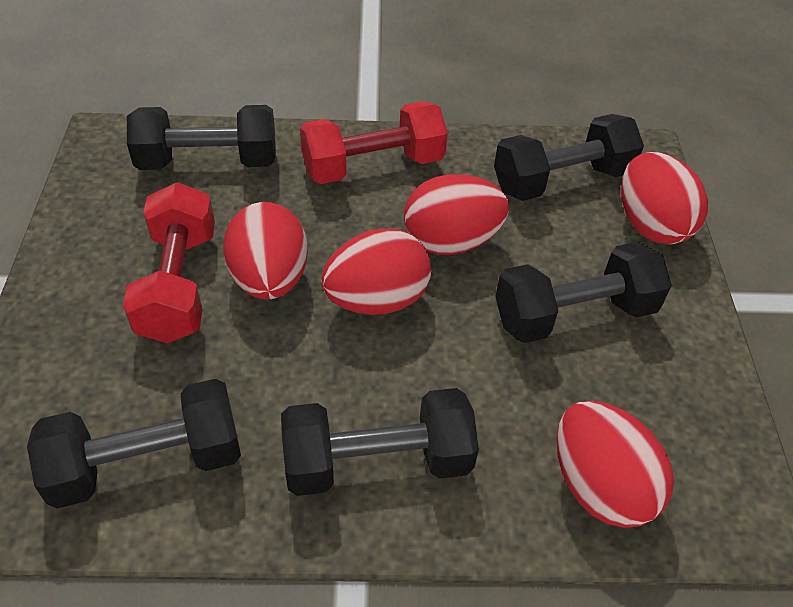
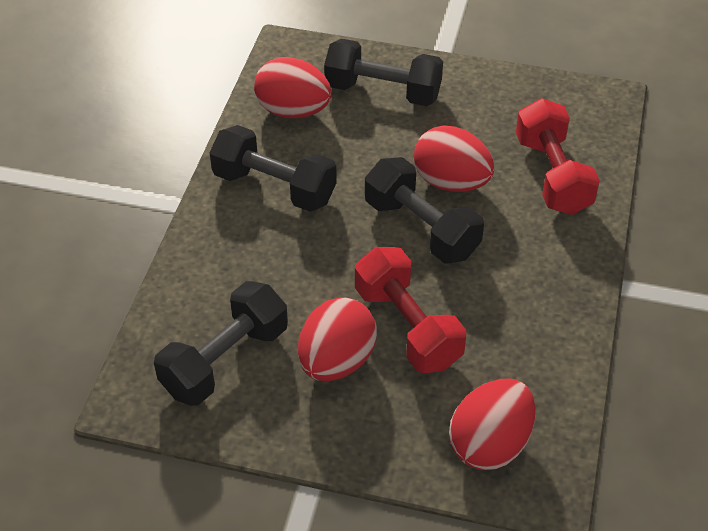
black dumbbell: [27,379,241,508] [127,105,276,170] [281,388,479,496] [494,114,644,201] [495,242,672,343] = 5 -> [154,281,288,406] [209,125,337,212] [324,39,443,106] [365,157,484,263] = 4
red egg: [223,202,308,299] [321,229,431,315] [404,174,509,255] [557,401,674,528] [621,152,708,244] = 5 -> [254,57,332,118] [298,297,377,381] [413,125,494,192] [449,379,535,470] = 4

